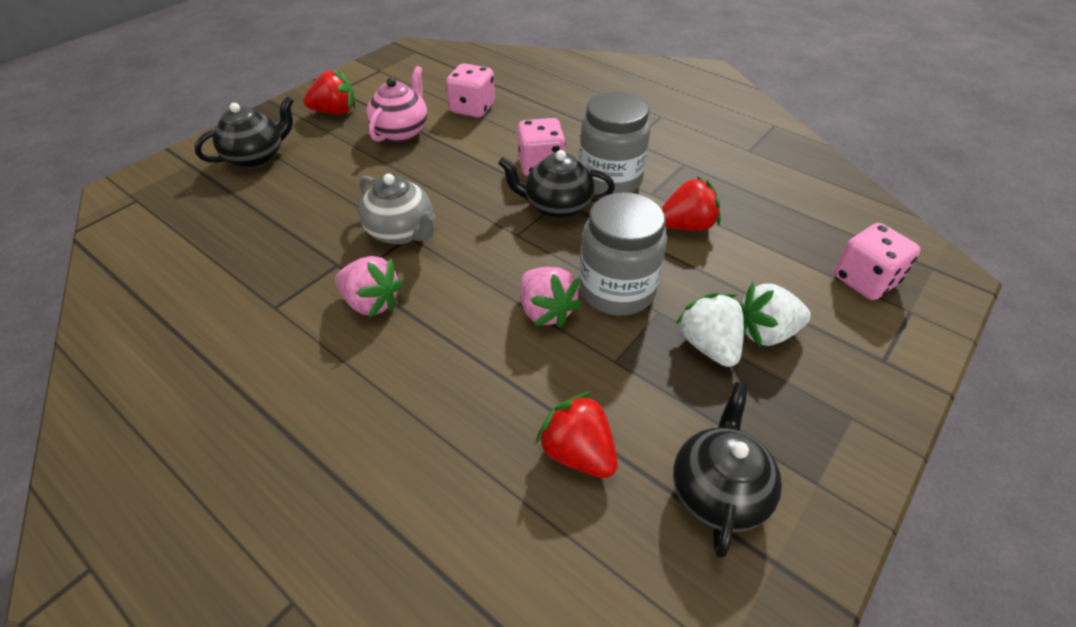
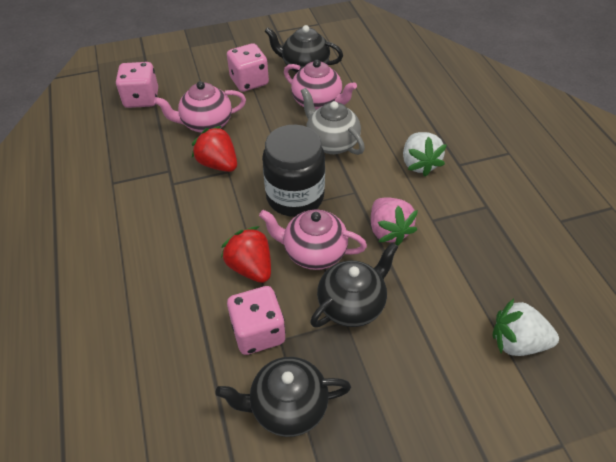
black jar: none = 0 -> [262,125,325,217] = 1
grey jar: [579,91,651,195] [579,192,667,316] = 2 -> none = 0
pink strawberry: [335,256,403,318] [520,267,582,328] = 2 -> [371,197,418,246] = 1
pink teapot: [366,66,427,142] = 1 -> [154,81,246,133] [259,209,367,270] [284,60,357,110] = 3
red strawberry: [304,70,355,114] [536,392,618,478] [662,177,721,231] = 3 -> [192,126,237,172] [221,226,271,283] = 2

